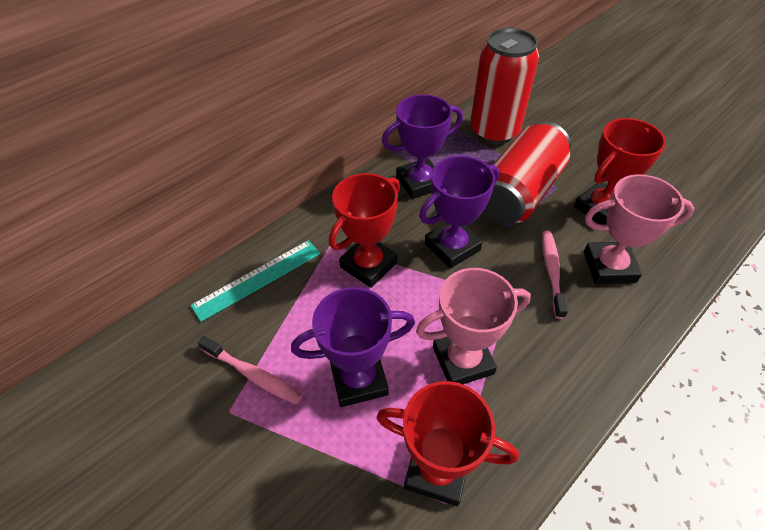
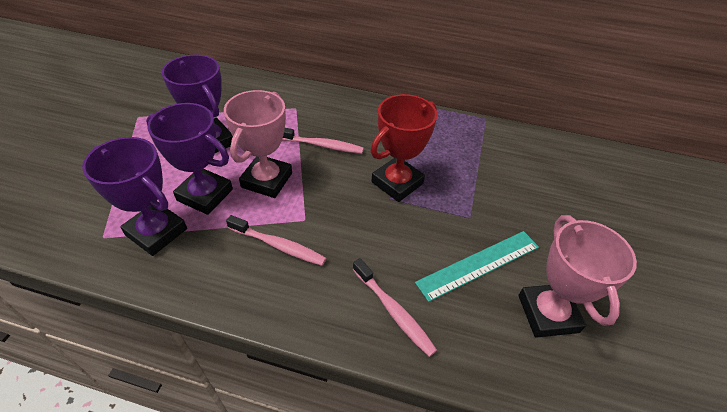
pink toothbrush: [198,336,302,405] [542,231,568,319] = 2 -> [226,215,326,266] [282,128,364,154] [353,258,437,357] = 3
red can: [470,28,539,144] [483,121,571,224] = 2 -> none = 0
red trophy: [329,173,400,288] [376,381,519,506] [574,118,666,225] = 3 -> [370,94,437,202] = 1

